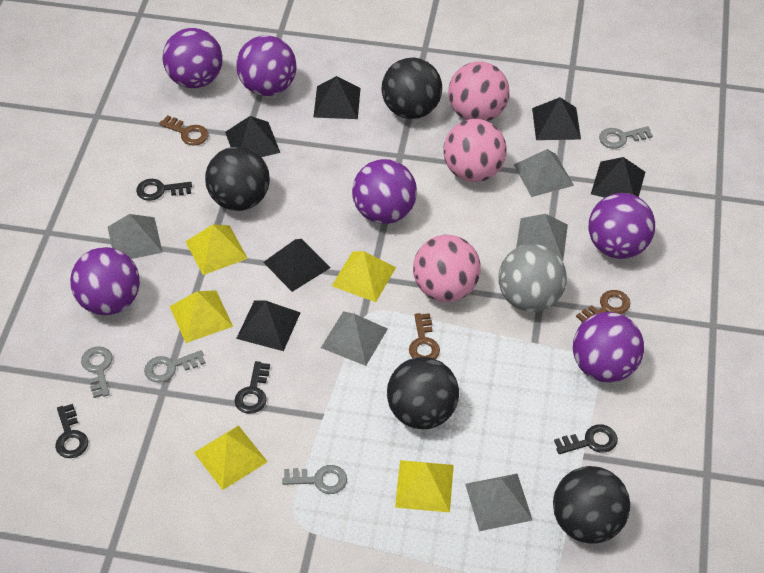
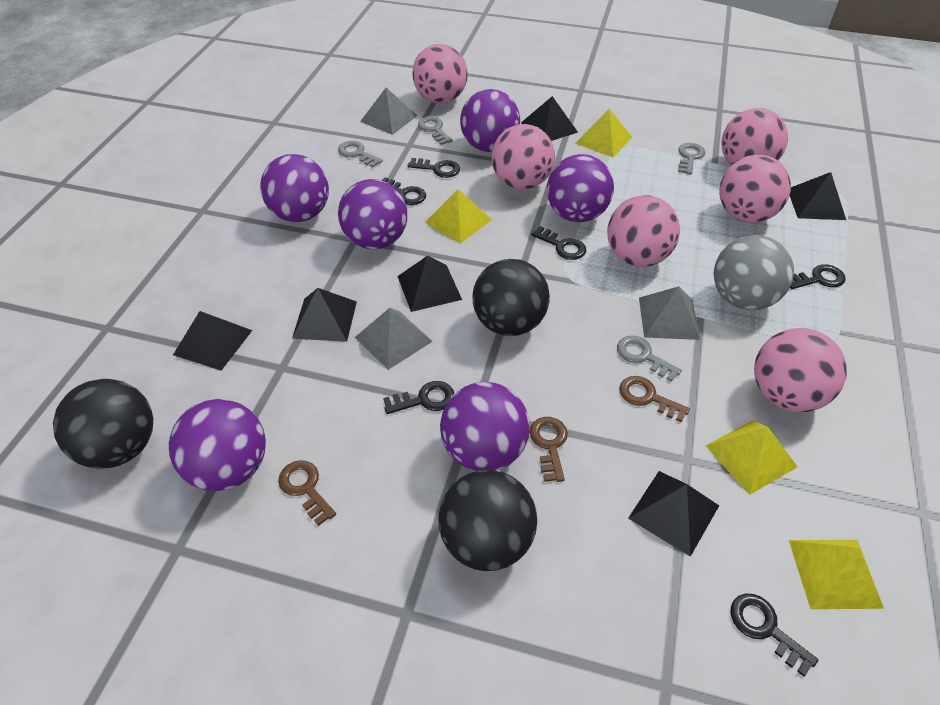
black ball: [205,147,270,211] [381,57,442,119] [387,357,459,429] [553,466,630,544] = 4 -> [53,379,153,469] [438,470,537,571] [473,259,550,336] = 3
black key: [55,404,88,458] [136,179,192,201] [234,361,270,414] [554,424,618,454] = 4 -> [381,177,426,205] [383,381,454,414] [407,158,460,178] [531,226,586,260] [731,594,818,676] [790,264,846,289] = 6
grey pyramid: [108,214,163,259] [321,311,388,366] [465,474,533,531] [514,149,574,197] [516,214,568,261] = 5 -> [355,308,433,370] [360,88,418,135] [639,286,700,340] = 3
pink ball: [413,235,481,302] [443,119,507,182] [448,61,510,121] = 3 -> [412,44,468,103] [491,124,555,190] [607,195,680,267] [719,155,791,223] [721,108,788,165] [754,328,847,412] = 6
yellow pyramid: [170,290,233,343] [185,224,248,275] [194,425,268,490] [332,251,396,302] [395,460,454,512] = 5 -> [425,189,492,244] [575,109,632,158] [706,420,798,495] [789,540,884,609] = 4

